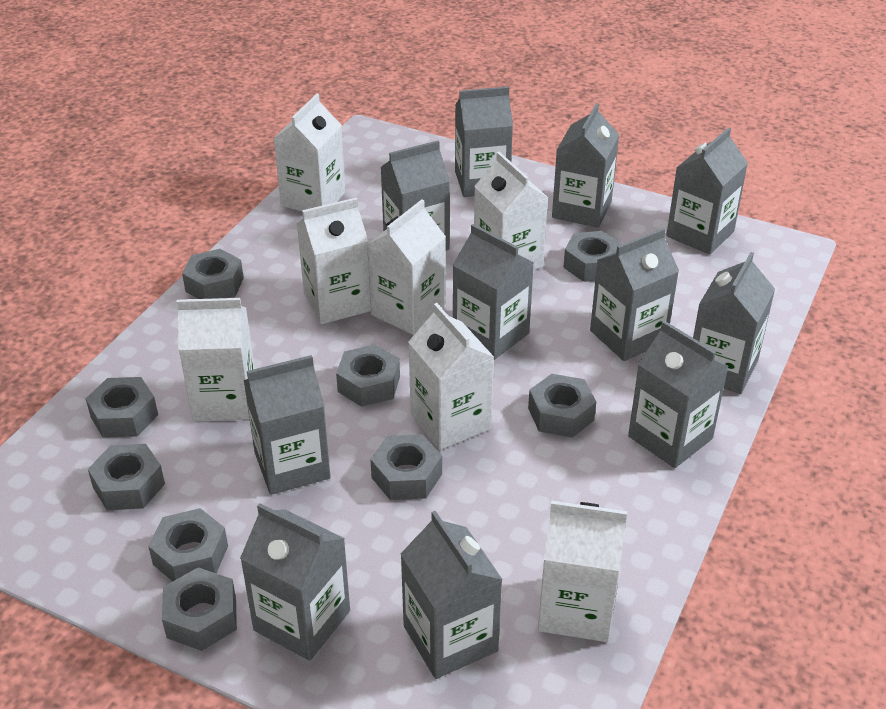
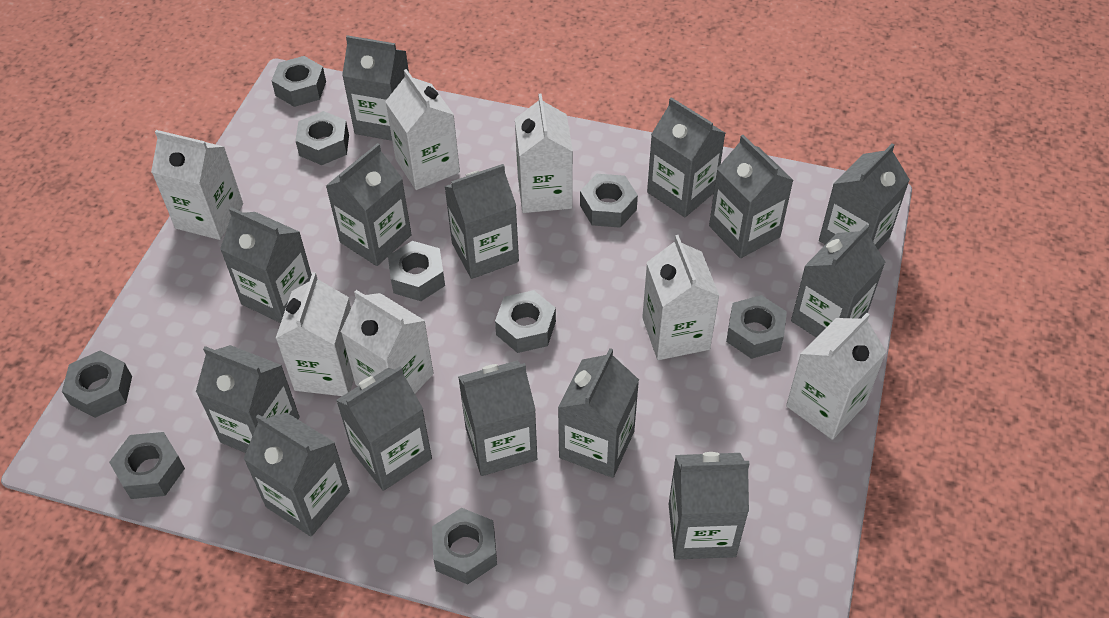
grey carton: [240,503,350,661] [244,355,331,495] [381,140,450,251] [401,511,503,679] [453,224,534,360] [455,86,513,197] [552,103,619,228] [590,228,679,361] [628,321,729,468] [666,127,748,255] [693,252,775,394] = 11 -> [196,345,300,453] [220,207,312,323] [243,412,350,536] [326,143,412,266] [336,366,432,491] [342,35,409,141] [444,164,519,279] [458,360,537,476] [558,348,639,478] [647,97,725,217] [668,452,750,560] [709,135,793,258] [791,224,885,337] [819,143,910,249] = 14

